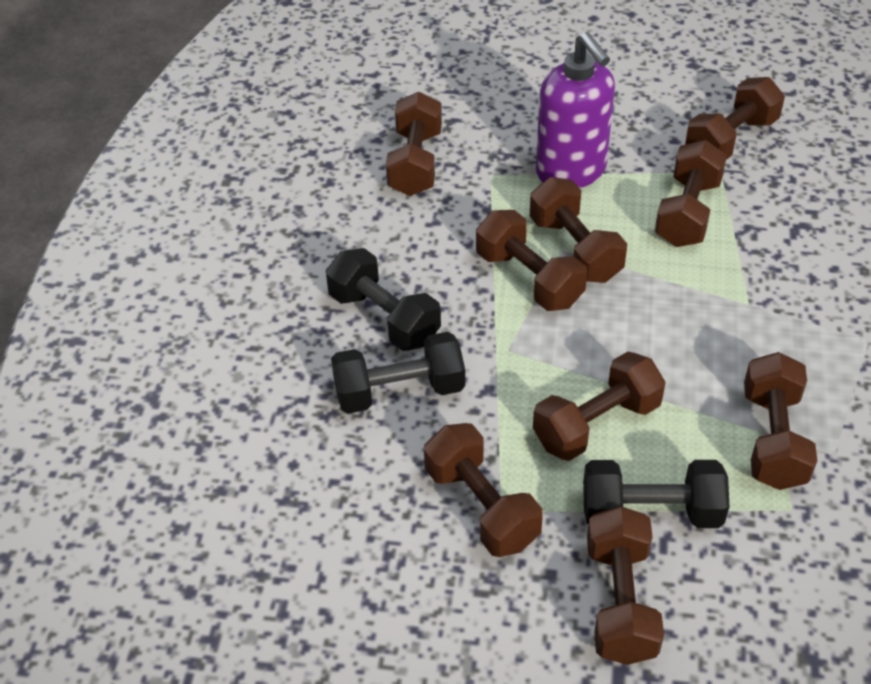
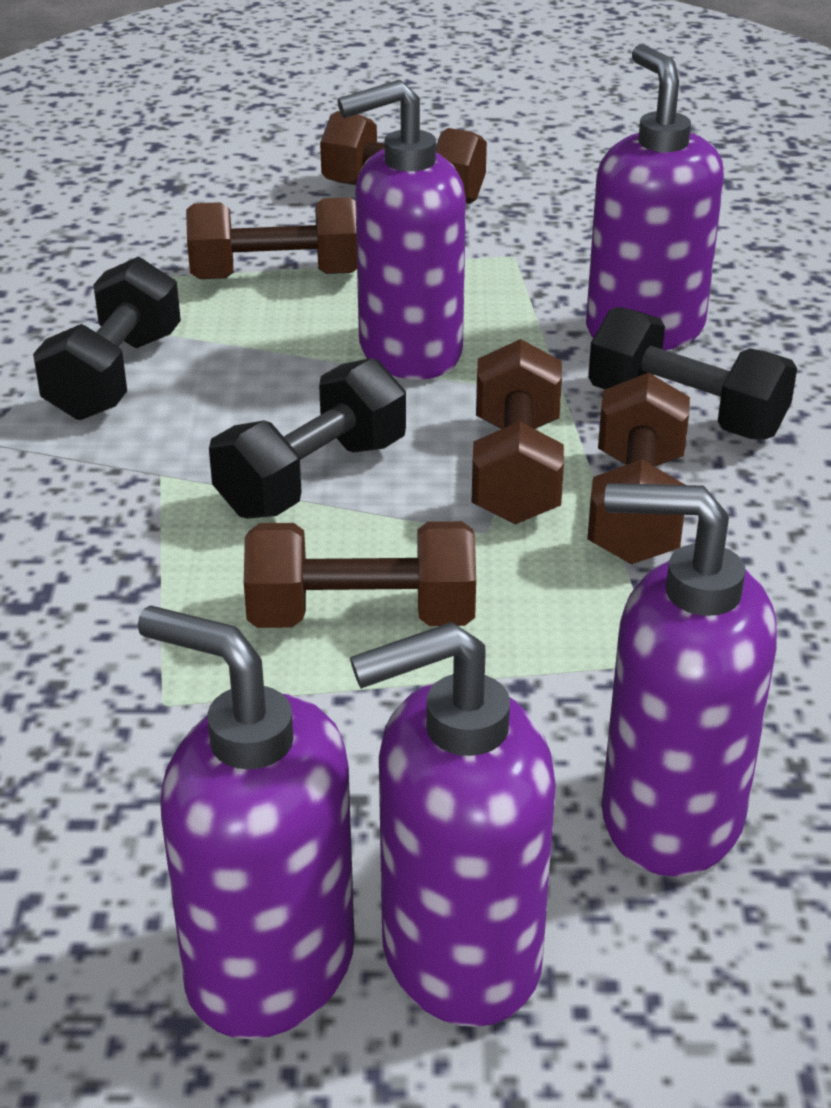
brown dumbbell: [386,92,442,196] [424,423,543,557] [476,210,587,311] [530,177,627,283] [533,352,666,461] [587,506,664,665] [655,140,727,247] [685,77,785,160] [744,352,817,490] = 9 -> [186,197,357,279] [244,521,476,628] [320,111,487,204] [472,339,564,524] [587,372,690,564] = 5
purple soap dispenser: [536,32,615,188] = 1 -> [137,605,355,1039] [337,80,466,380] [350,622,556,1027] [586,44,724,350] [602,483,777,877] = 5

